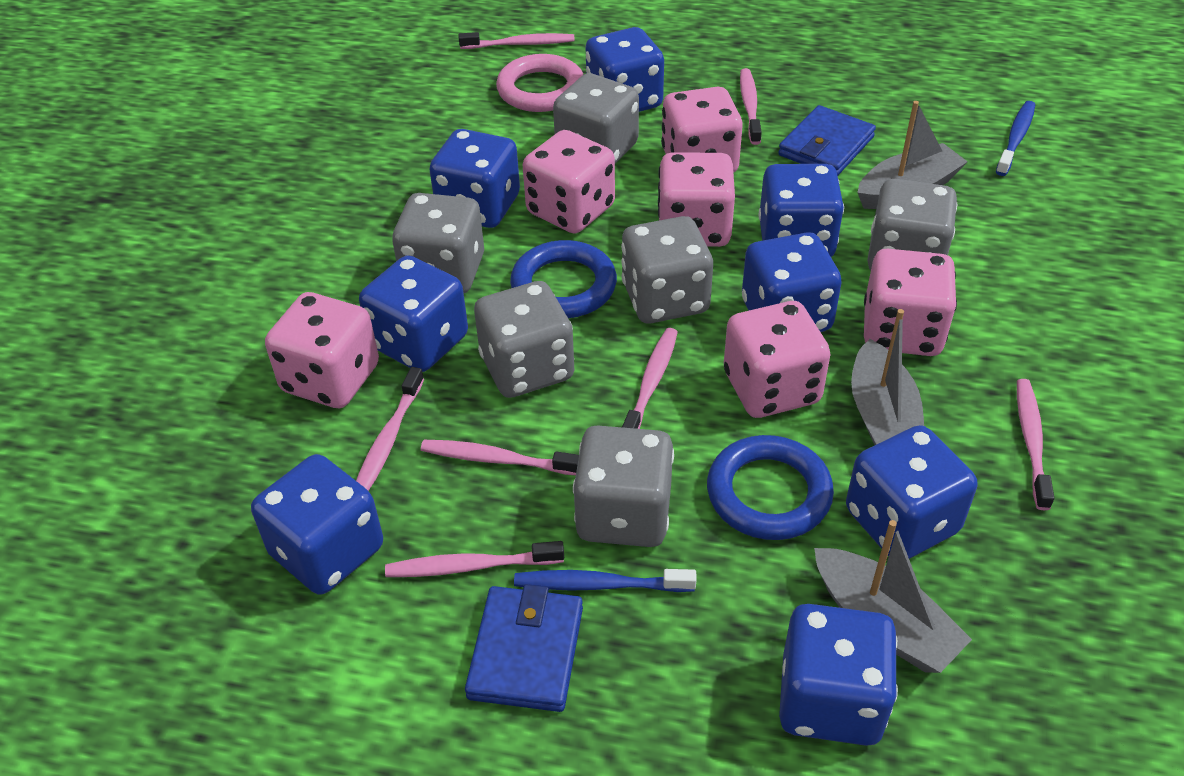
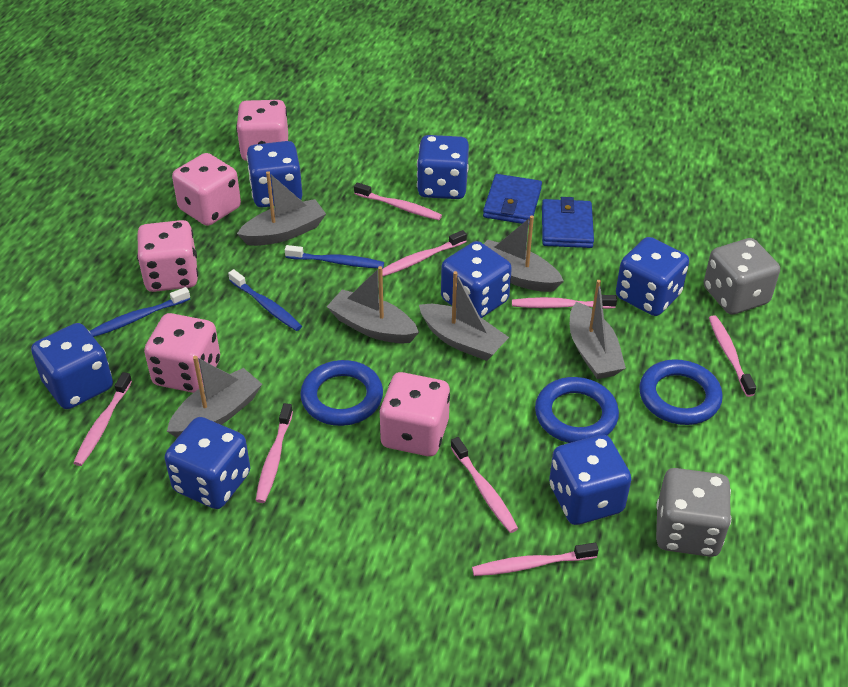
blue dice: [251,454,383,595] [359,255,468,372] [429,129,520,228] [585,27,664,112] [742,232,842,332] [759,164,844,257] [779,604,898,746] [846,425,977,559] = 8 -> [31,323,113,409] [165,417,250,509] [247,141,303,207] [417,135,469,199] [441,241,512,318] [549,435,632,525] [616,237,689,316] = 7
blue ring: [510,240,617,318] [707,435,834,540] = 2 -> [300,360,383,426] [535,377,619,443] [639,359,723,425] = 3
blue toothbrush: [514,569,696,592] [996,101,1035,176] = 2 -> [90,287,190,337] [228,269,302,331] [285,245,384,268] = 3
grey boat: [814,520,972,673] [851,309,924,445] [857,101,968,209] = 3 -> [167,356,262,438] [237,171,326,246] [327,266,419,343] [419,271,509,361] [484,215,563,292] [570,280,626,379] = 6
grey dice: [392,193,484,293] [474,281,574,398] [553,73,639,163] [573,425,674,547] [621,216,713,323] [867,179,958,270] = 6 -> [656,468,731,557] [704,238,780,315] = 2
pink dice: [265,292,379,408] [523,130,615,233] [658,152,735,247] [661,87,743,173] [724,301,830,418] [864,249,957,356] = 6 -> [137,220,198,292] [144,313,220,393] [172,153,241,226] [236,100,288,161] [379,372,450,456] = 5
pink ring: [496,54,583,112] = 1 -> none = 0
pink toothbrush: [356,367,424,491] [385,541,564,577] [421,440,579,475] [459,32,575,49] [622,328,678,429] [740,68,762,145] [1017,379,1054,510] = 7 -> [73,372,132,466] [256,403,293,503] [354,183,442,220] [382,230,467,276] [451,437,518,533] [472,543,599,576] [512,295,617,309] [709,315,756,397] = 8

